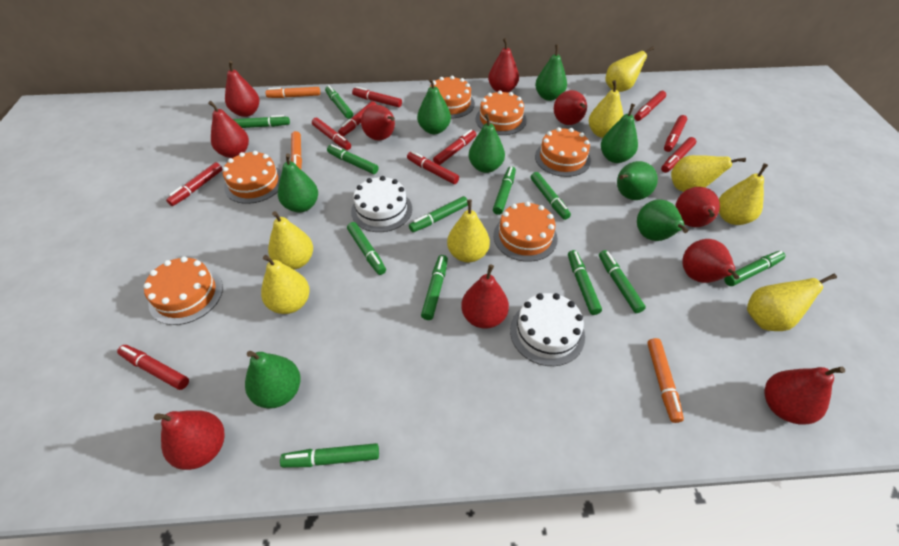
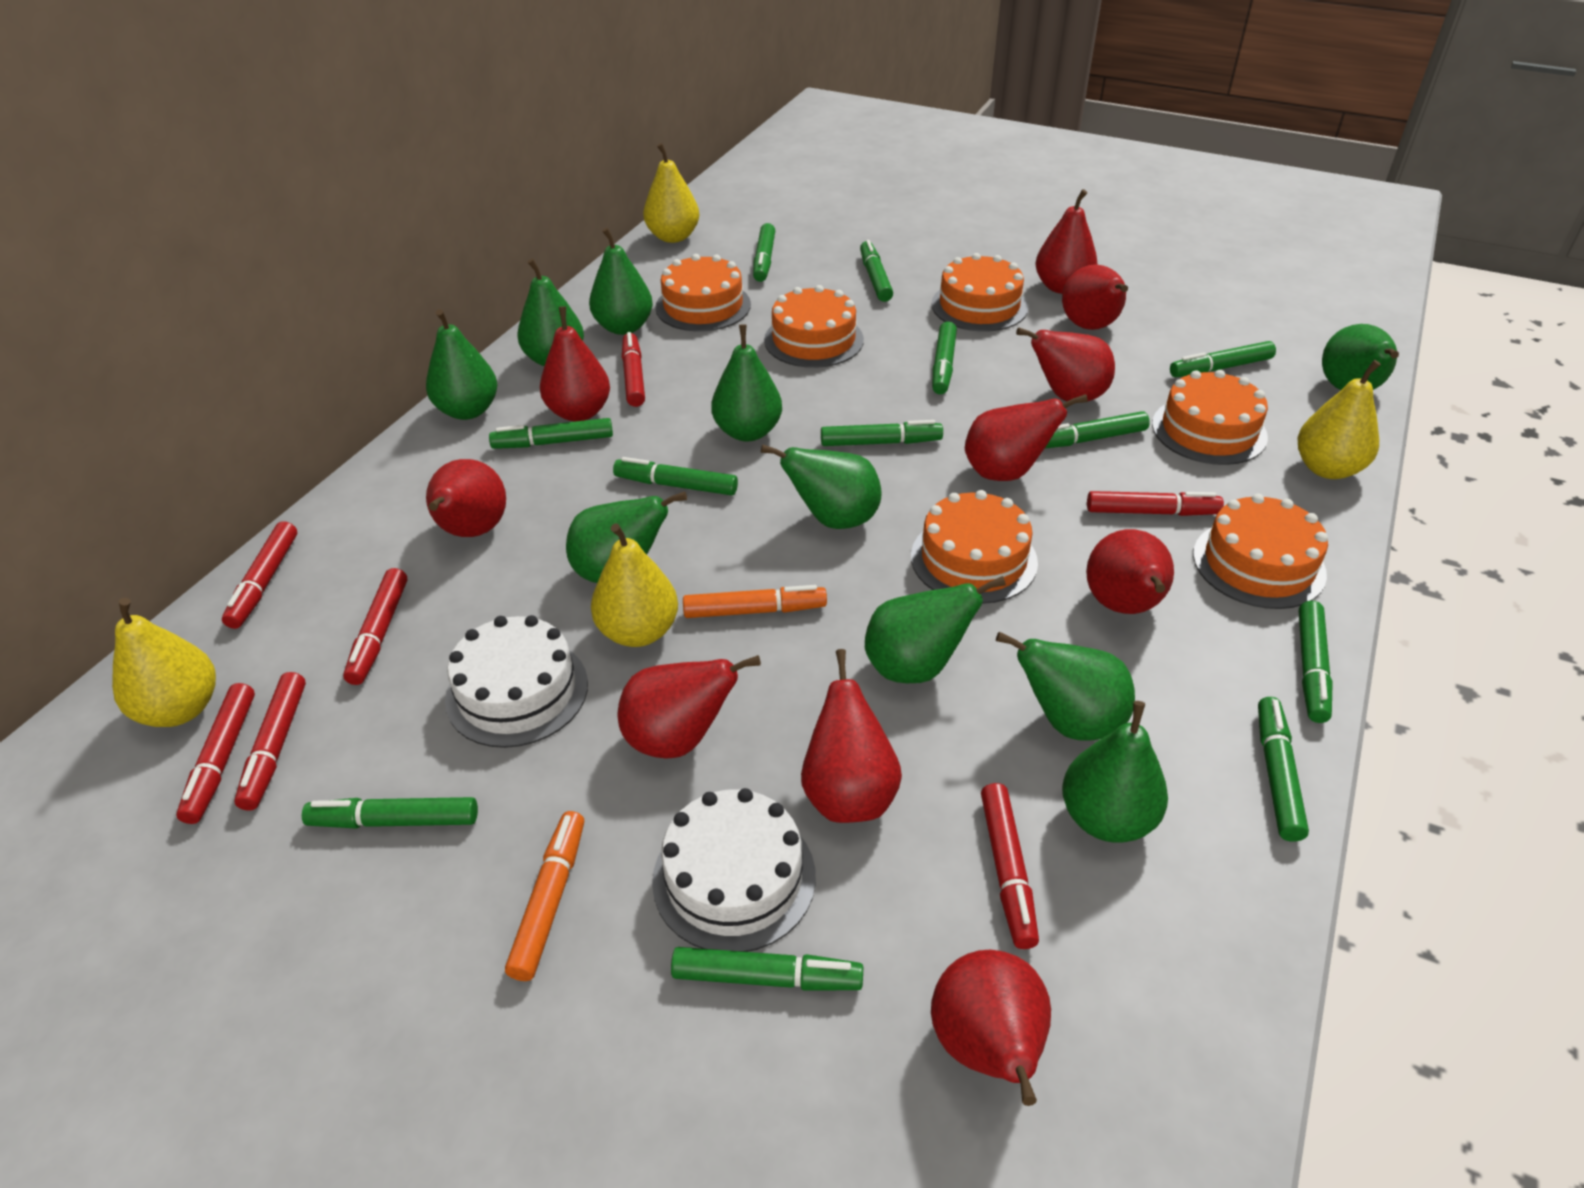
green pear: [245,351,301,409] [278,153,318,212] [417,78,451,134] [469,114,505,173] [535,44,567,101] [601,104,638,163] [617,161,658,200] [637,199,688,241] = 8 -> [426,309,497,420] [517,258,584,366] [566,491,687,583] [589,227,653,335] [711,324,782,441] [761,444,881,529] [865,576,1006,683] [996,632,1135,741] [1062,701,1168,843] [1322,324,1399,390] = 10
orange marker: [265,87,320,98] [291,131,302,169] [647,338,684,423] = 3 -> [505,811,584,981] [683,585,827,618] = 2
red marker: [117,345,189,390] [166,162,223,206] [312,118,351,150] [338,101,377,136] [352,87,402,107] [407,151,459,184] [433,130,476,165] [634,91,666,121] [661,137,696,173] [664,115,687,152] = 10 -> [176,683,255,824] [222,521,297,629] [234,672,306,811] [343,568,407,685] [622,332,645,407] [981,783,1039,949] [1087,491,1224,516] = 7
yellow pear: [261,255,310,314] [268,211,313,270] [447,199,490,262] [589,80,623,138] [606,46,654,92] [671,155,746,192] [719,163,768,225] [747,274,837,331] = 8 -> [112,598,216,727] [591,523,678,647] [643,143,699,243] [1297,360,1381,479] = 4

